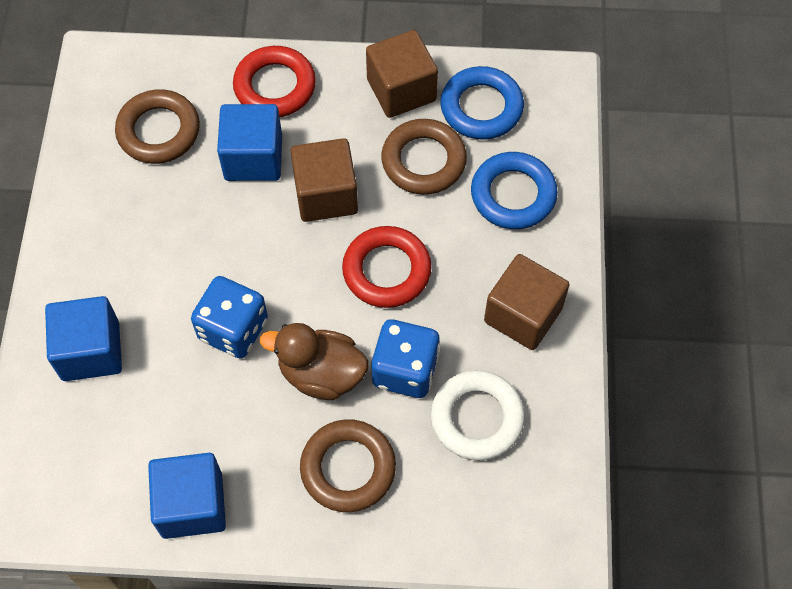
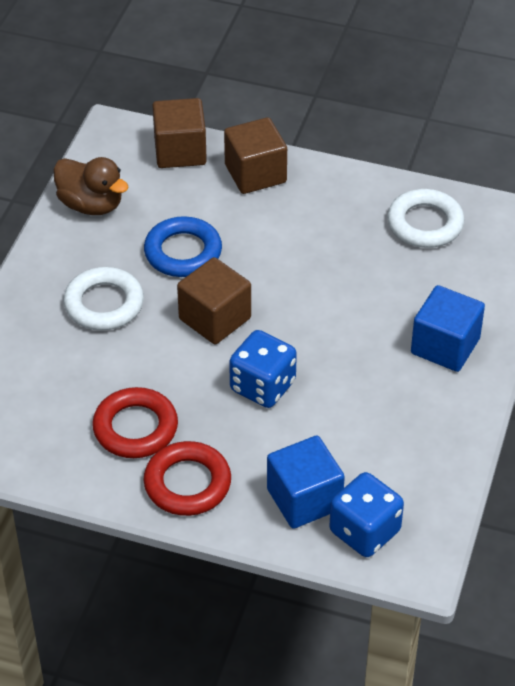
blue cube: [45,296,122,381] [148,453,226,539] [217,104,282,181] = 3 -> [267,436,345,529] [411,285,485,372] = 2
blue ring: [440,66,524,140] [471,152,558,229] = 2 -> [144,216,222,277] = 1
brown ring: [115,89,200,164] [300,419,396,512] [381,119,467,195] = 3 -> none = 0
white ring: [430,370,525,461] = 1 -> [64,267,144,331] [387,189,464,248] = 2

